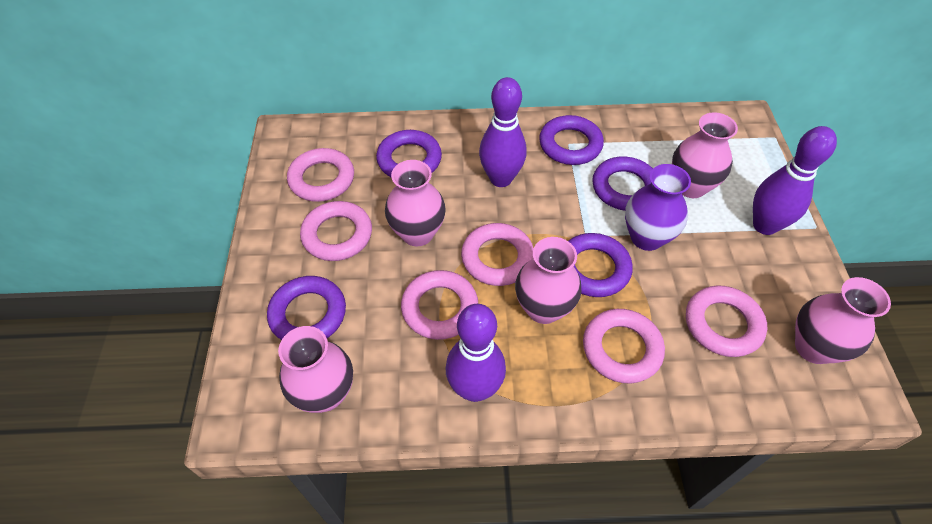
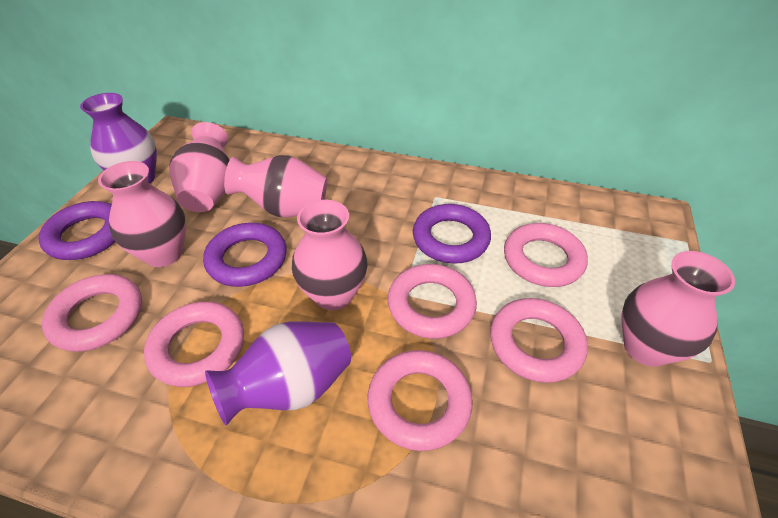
purple bowling pin: [446,304,506,402] [479,77,526,187] [753,126,837,235] = 3 -> none = 0
purple ring: [267,276,346,340] [376,130,442,177] [539,115,604,165] [568,233,633,297] [592,157,653,211] = 5 -> [38,201,115,260] [203,223,287,287] [413,204,491,264] = 3
purple vase: [625,164,691,251] = 1 -> [80,93,157,184] [205,321,351,426] = 2

